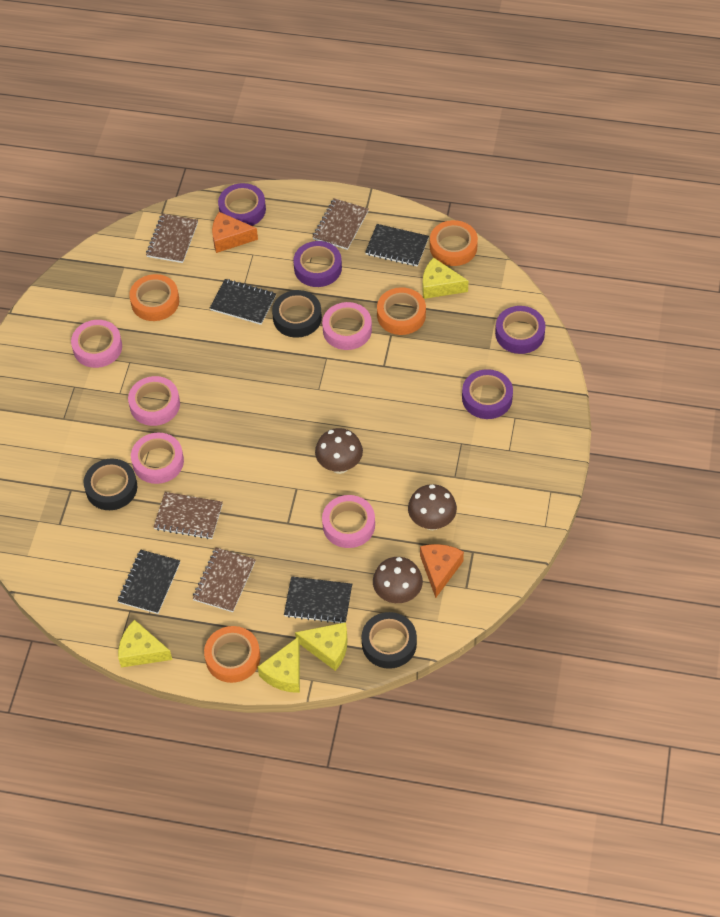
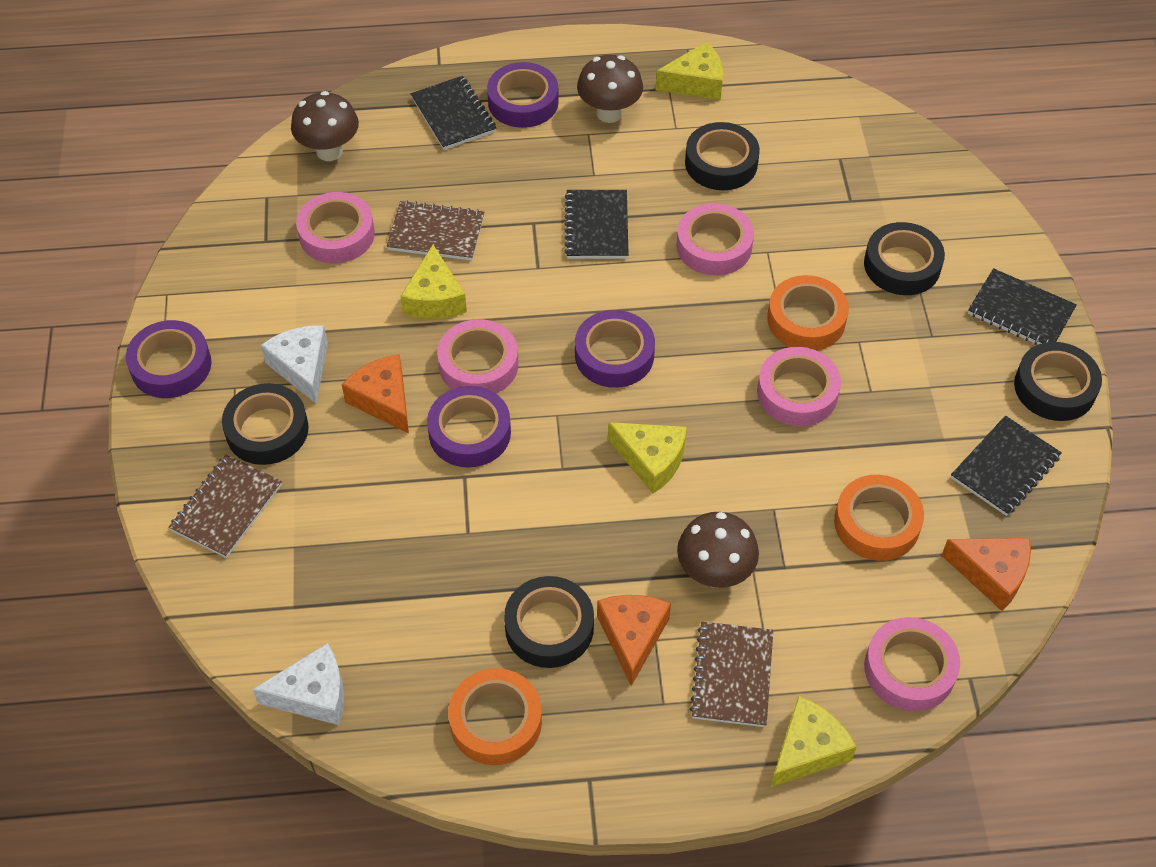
black tape: [84,459,137,510] [272,290,322,338] [362,612,417,669] = 3 -> [222,383,309,465] [504,576,594,668] [685,122,760,190] [864,222,945,295] [1014,342,1102,421] = 5
brown notebook: [146,214,198,263] [154,492,223,539] [192,548,256,612] [313,198,369,250] = 4 -> [169,454,282,558] [386,200,484,261] [690,621,773,727] = 3
orange cheese: [212,212,258,253] [420,544,464,598] = 2 -> [342,354,409,434] [597,595,671,686] [941,538,1031,611] = 3
orange tape: [129,274,179,321] [204,626,260,683] [377,287,426,335] [430,220,478,266] = 4 -> [448,668,542,765] [767,275,849,351] [834,475,924,561] = 3
white cheese: none = 0 -> [252,643,344,725] [261,325,328,404] = 2

